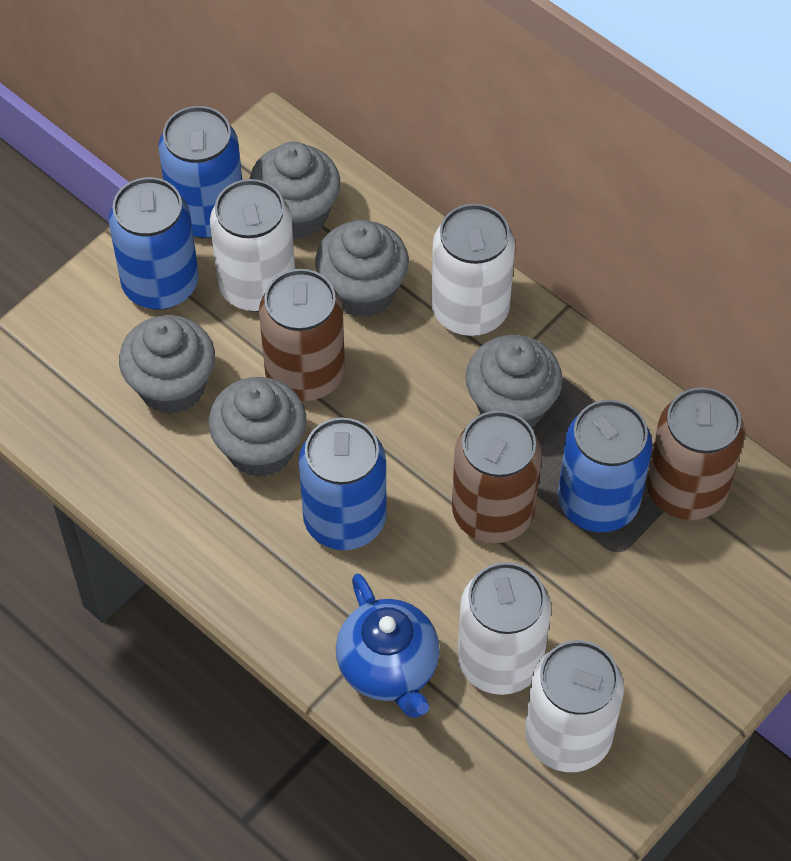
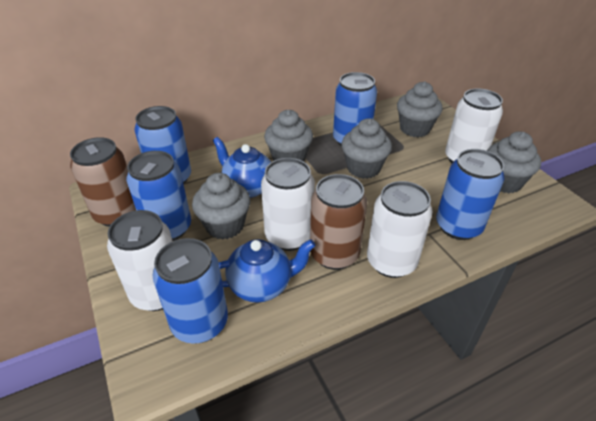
blue can: [108,177,199,310] [158,106,242,239] [299,417,387,550] [558,400,652,532] = 4 -> [126,151,191,241] [134,106,191,184] [153,238,228,344] [333,72,377,146] [436,149,505,240] = 5
blue teapot: [336,573,440,718] = 1 -> [213,137,271,198] [219,239,315,303] = 2
brown can: [259,269,345,401] [452,410,542,543] [647,387,745,520] = 3 -> [70,137,136,227] [310,174,367,270] = 2

